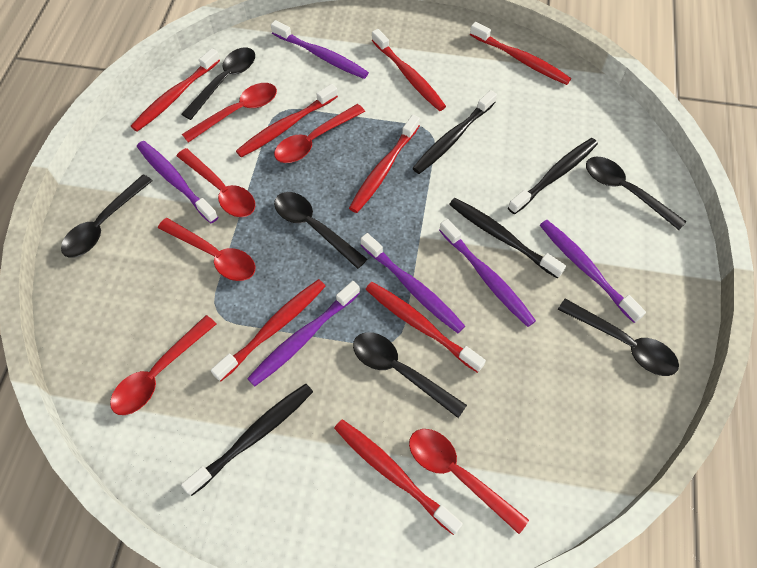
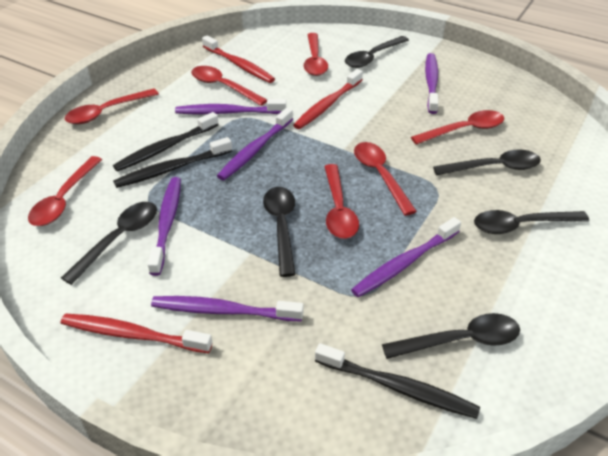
black toothbrush: [181,384,313,496] [413,90,497,174] [449,198,566,279] [508,138,598,214] = 4 -> [113,112,219,172] [113,137,232,188] [315,343,480,419] = 3
red spoon: [110,315,216,415] [158,218,255,281] [177,148,255,217] [182,83,277,143] [274,104,365,163] [409,429,529,534] = 6 -> [28,156,102,226] [65,89,159,124] [191,66,267,106] [304,33,328,76] [324,164,359,239] [354,142,417,216] [411,110,504,145] = 7
red toothbrush: [131,48,220,132] [211,279,326,382] [236,84,338,157] [334,419,463,535] [349,115,420,213] [365,282,486,373] [372,29,446,111] [470,22,571,85] = 8 -> [61,313,212,353] [202,36,275,83] [293,69,363,129] = 3

